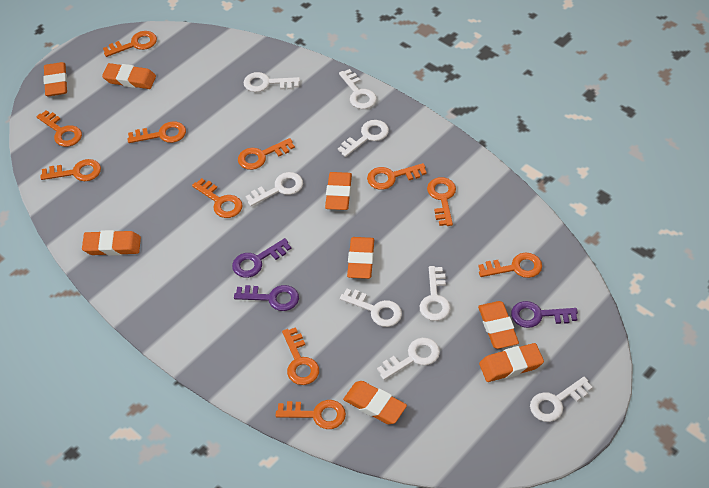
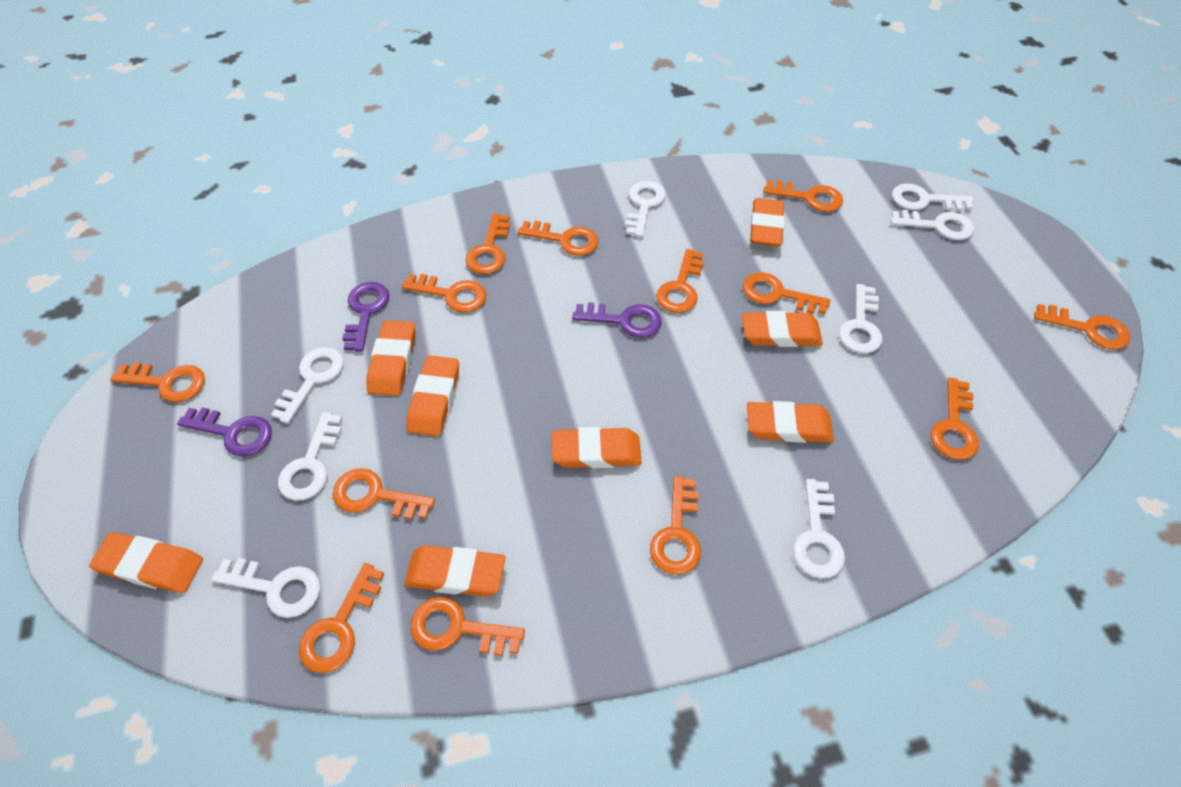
orange key: [36,110,82,147] [40,159,101,181] [103,31,157,57] [128,121,186,143] [192,178,243,218] [238,138,295,170] [276,400,346,429] [282,327,319,385] [367,163,427,190] [427,177,456,226] [478,253,542,278] = 11 -> [110,362,205,402] [299,563,384,673] [333,468,435,520] [402,274,487,313] [410,597,525,656] [466,213,510,274] [518,221,599,256] [650,476,701,574] [656,249,704,313] [743,272,830,314] [763,180,843,212] [931,378,979,460] [1034,304,1130,350] = 13

